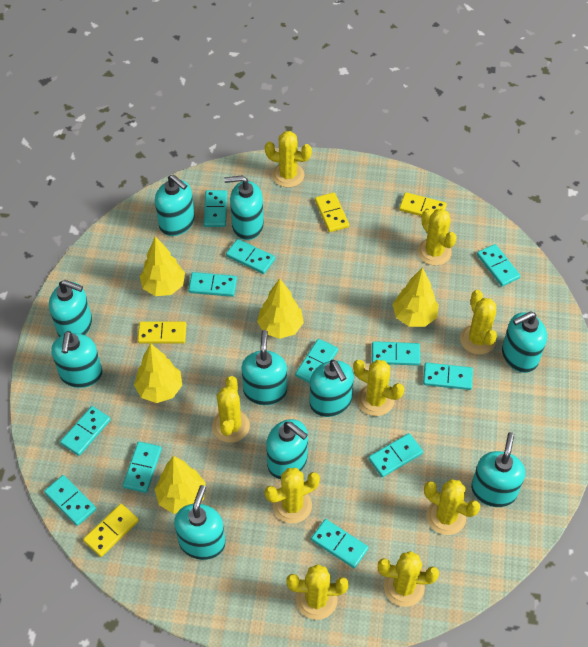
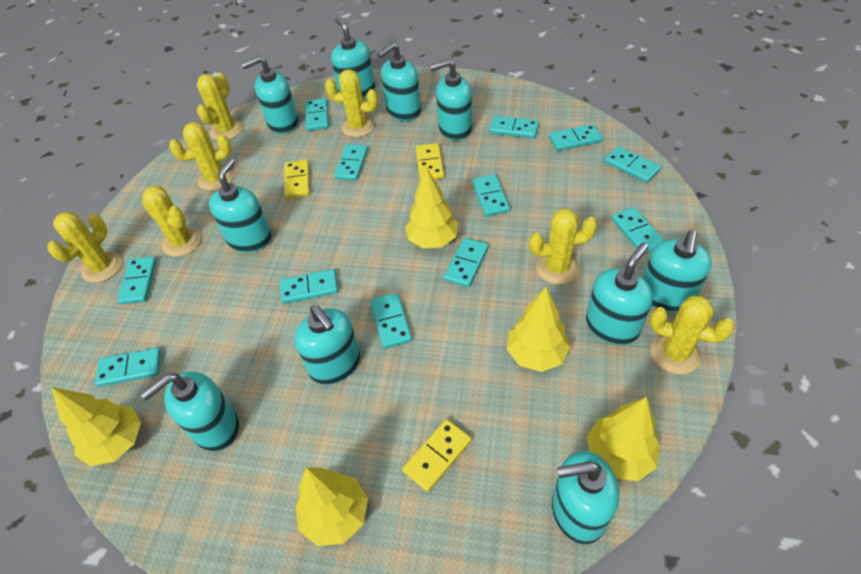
yellow cactus: [212,376,250,443] [265,131,312,188] [265,468,320,523] [286,564,349,620] [353,360,404,416] [378,551,439,607] [418,209,457,265] [424,479,480,535] [460,290,497,355] = 9 -> [47,212,122,283] [142,186,201,257] [169,122,234,191] [197,73,243,140] [325,69,378,137] [529,208,597,285] [649,296,735,374] = 7
yellow domino: [83,504,139,557] [138,321,186,344] [315,192,349,232] [399,192,447,216] = 4 -> [285,160,310,199] [402,419,472,492] [416,143,444,181] = 3

